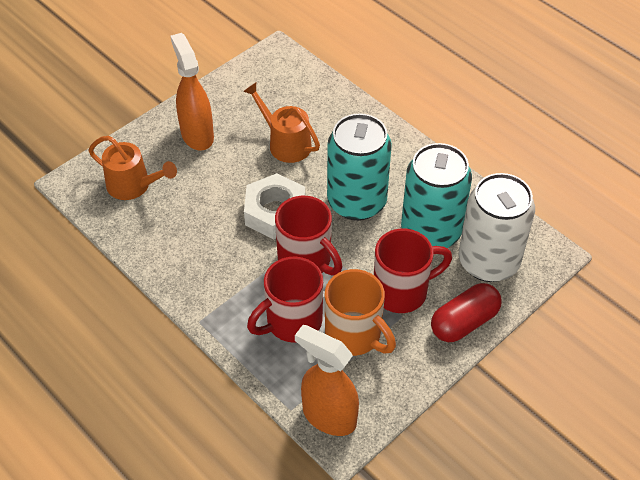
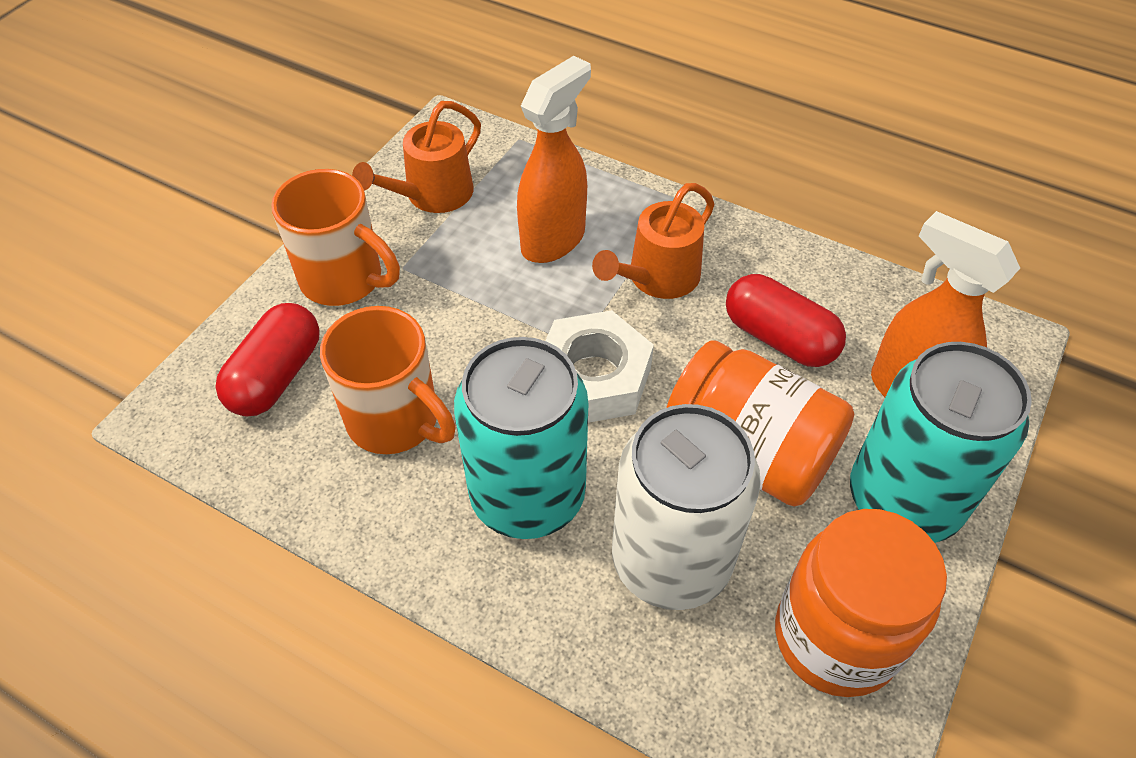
orange jar: none = 0 -> [666,340,854,507] [775,509,947,697] = 2
orange mug: [325,269,396,356] = 1 -> [271,169,400,306] [320,306,456,454] = 2
red capsule: [431,283,502,342] = 1 -> [215,303,320,416] [726,274,846,367] = 2
red mug: [247,257,323,343] [275,196,342,276] [374,229,452,313] = 3 -> none = 0

